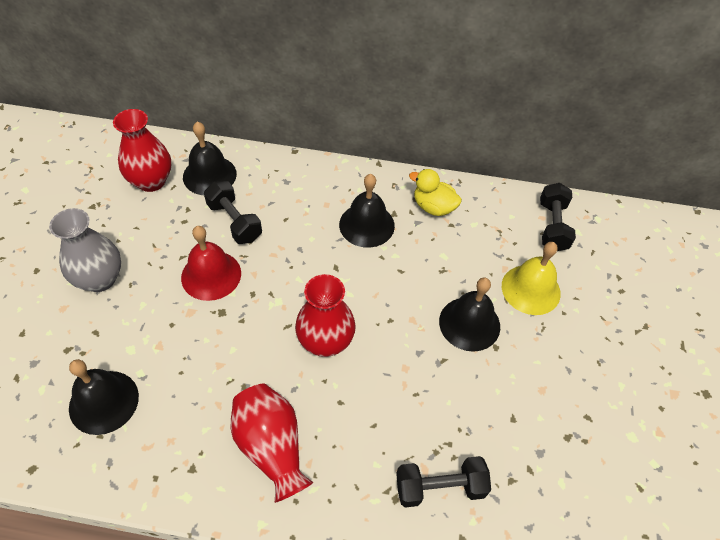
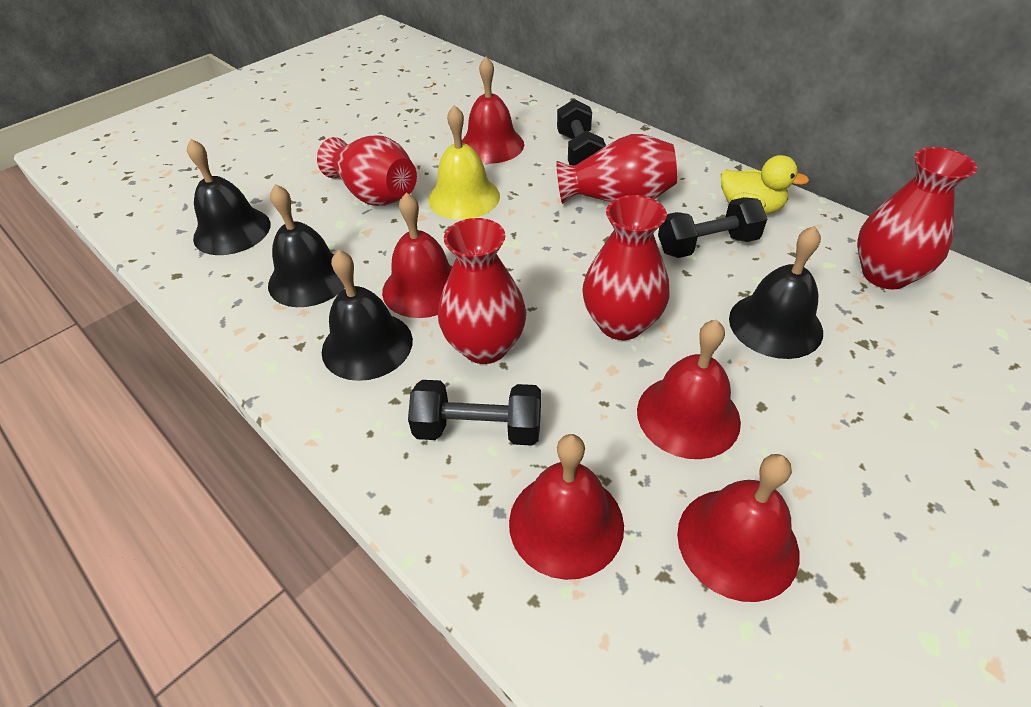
grey vase: [49,208,121,292] = 1 -> none = 0
red bell: [181,226,241,301] = 1 -> [382,193,453,318] [462,57,524,164] [509,434,624,580] [637,320,741,459] [677,454,800,602] = 5
red vase: [113,109,171,192] [231,383,313,503] [295,274,356,357] = 3 -> [317,135,417,206] [438,218,526,364] [556,134,677,204] [582,195,670,340] [857,147,977,289] = 5

